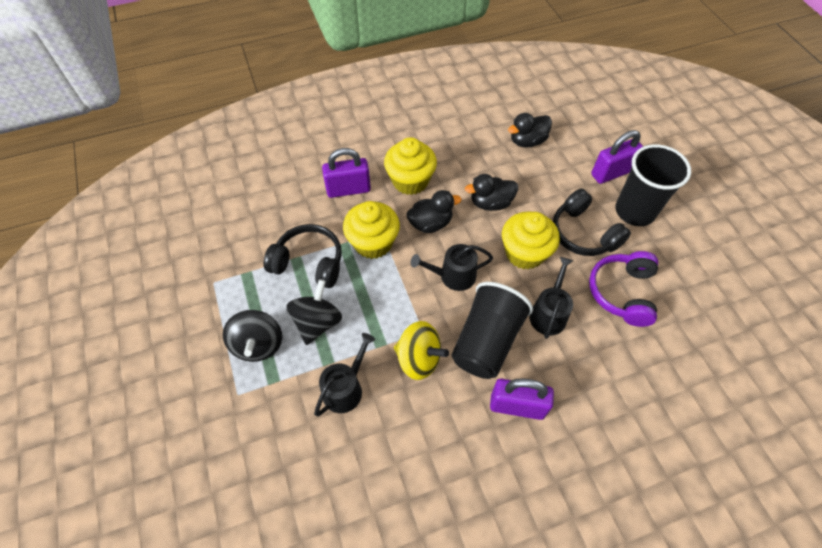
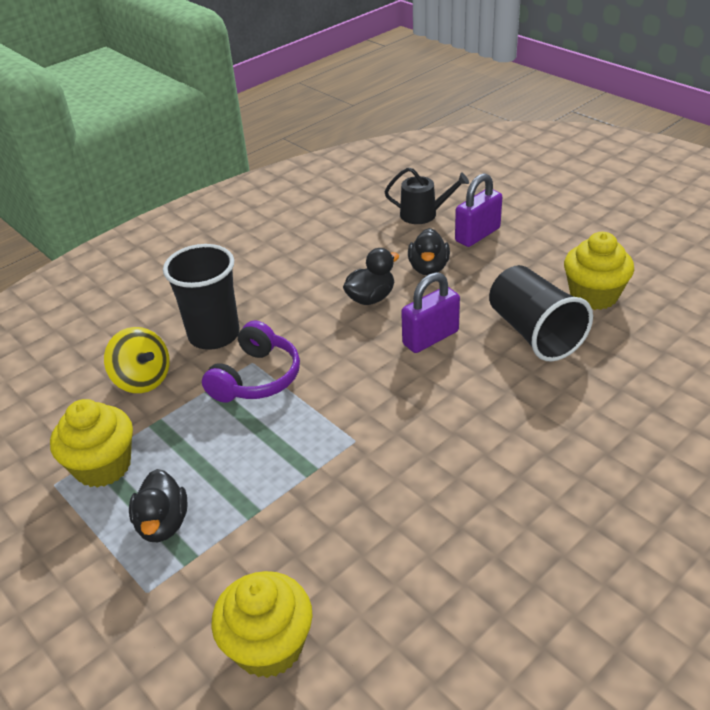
black headphones: [263,224,342,288] [553,188,631,256] = 2 -> none = 0
black spinning top: [223,310,282,362] [286,279,342,345] = 2 -> none = 0
black watering can: [314,333,375,417] [411,244,493,291] [529,257,573,339] = 3 -> [385,167,469,224] = 1
purple padlock: [322,148,371,198] [490,379,554,420] [591,130,644,184] = 3 -> [401,272,460,353] [455,173,502,247] = 2

